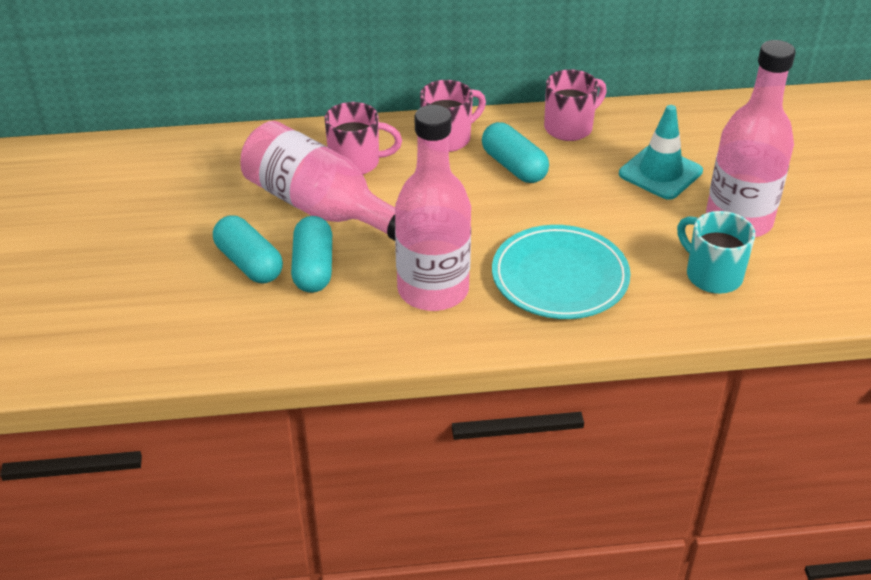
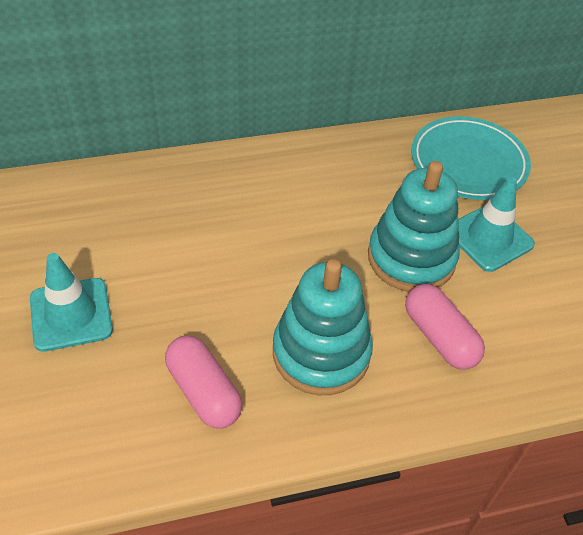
pink bottle: [240,121,395,241] [395,105,471,311] [706,40,796,237] = 3 -> none = 0
pink capsule: none = 0 -> [165,336,242,429] [405,284,485,370] = 2
pink mug: [325,102,402,174] [420,80,486,152] [544,69,607,141] = 3 -> none = 0
turquoise capsule: [213,216,283,283] [291,216,332,293] [482,122,549,183] = 3 -> none = 0
turquoise mug: [677,211,756,294] = 1 -> none = 0
turquoise stacking toy: none = 0 -> [273,259,373,395] [368,161,460,292] = 2
turquoise traffic cone: [619,105,703,200] = 1 -> [30,253,113,352] [458,177,535,272] = 2

